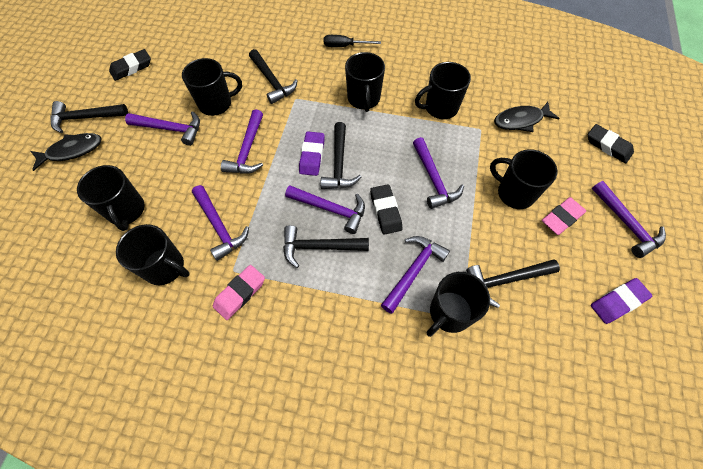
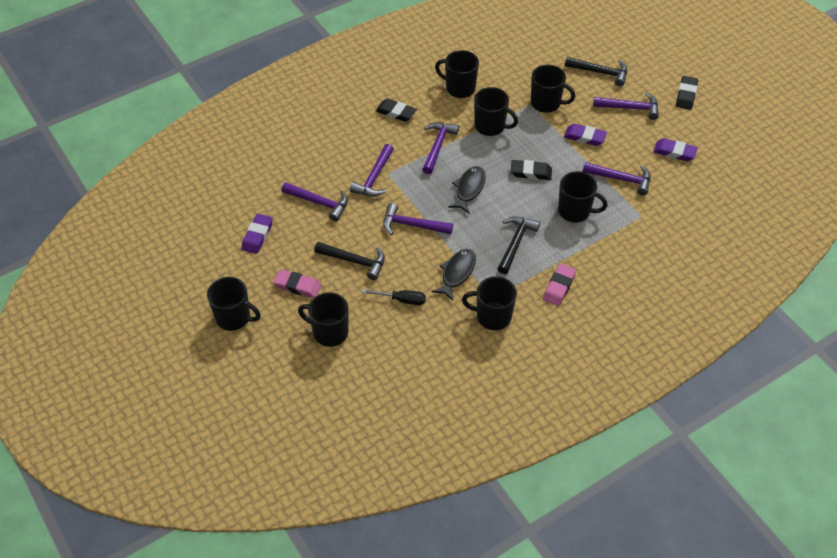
black hammer: [51,101,128,133] [249,49,297,104] [283,225,369,268] [321,122,361,189] [466,259,560,308] = 5 -> [314,242,385,280] [498,216,540,274] [565,57,627,86] = 3
purple eraser: [299,132,325,176] [591,278,652,324] = 2 -> [241,214,273,254] [564,124,607,146] [653,138,698,161] = 3
purple hammer: [125,111,200,146] [192,185,249,261] [221,109,263,174] [285,185,365,234] [381,236,450,314] [413,137,464,209] [592,181,666,258] = 7 -> [282,182,348,221] [350,144,394,197] [383,203,453,235] [422,122,459,174] [583,162,651,195] [593,93,659,120] = 6

